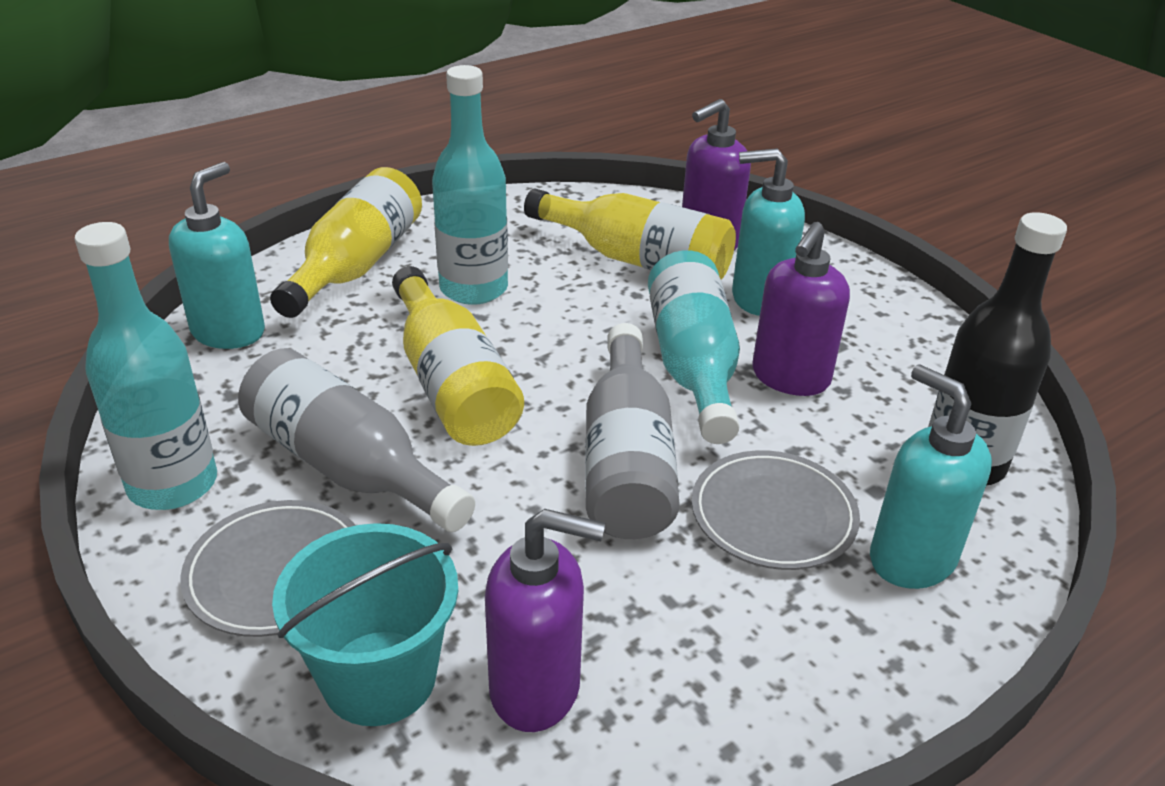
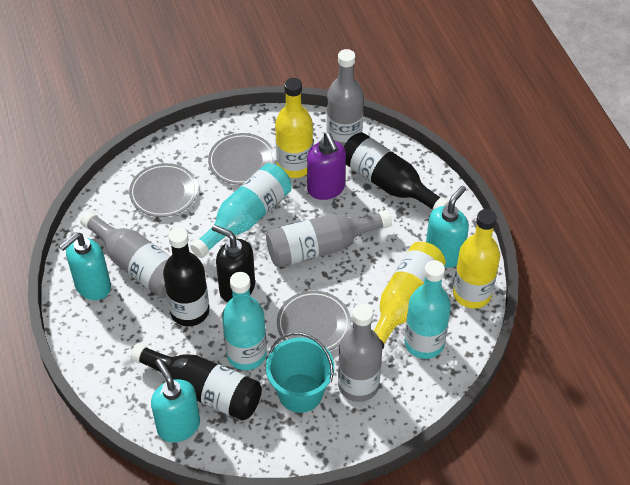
black bottle: [928,212,1067,486] = 1 -> [130,343,262,421] [163,227,209,326] [344,132,449,210] = 3
black soap dispenser: none = 0 -> [212,225,255,302] = 1
grey bottle: [238,348,475,532] [585,323,680,539] = 2 -> [80,211,170,298] [266,210,392,267] [326,49,364,147] [338,304,382,402] = 4
grey plate: [180,500,356,637] [691,450,860,570] = 2 -> [129,163,198,217] [208,133,275,185] [277,291,351,351] = 3
purple soap dispenser: [485,509,605,732] [682,99,751,251] [752,222,850,396] = 3 -> [307,133,346,200] = 1

